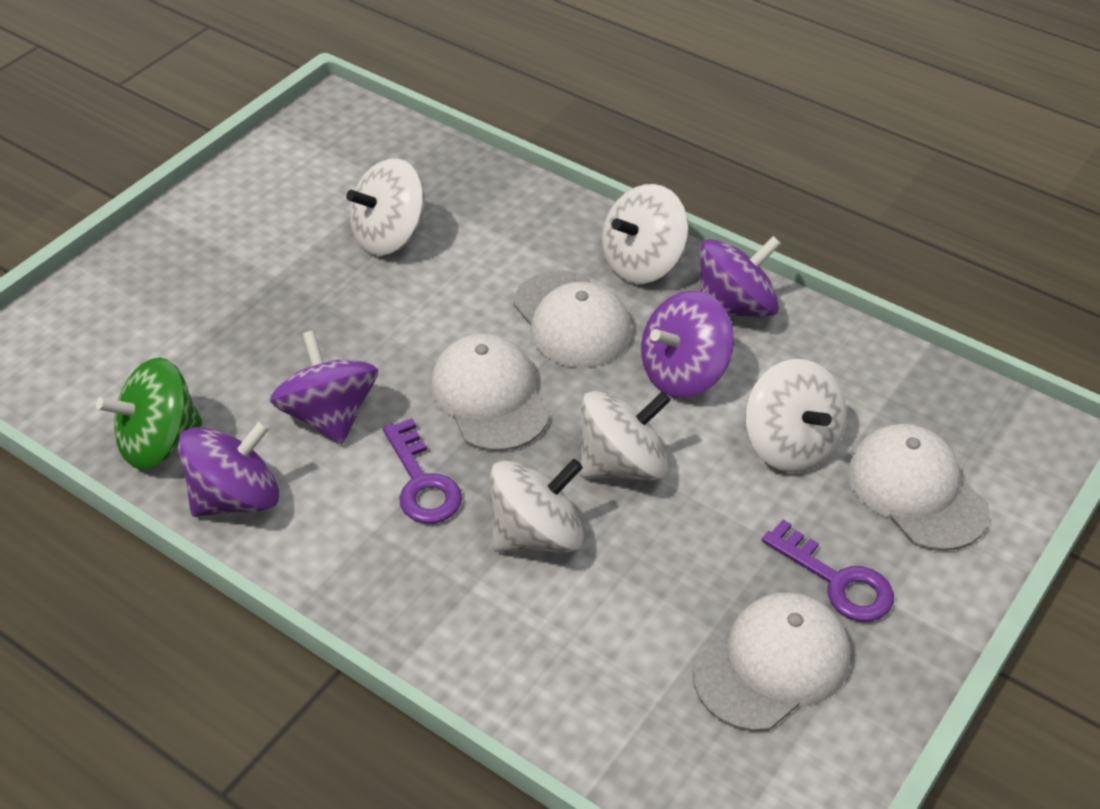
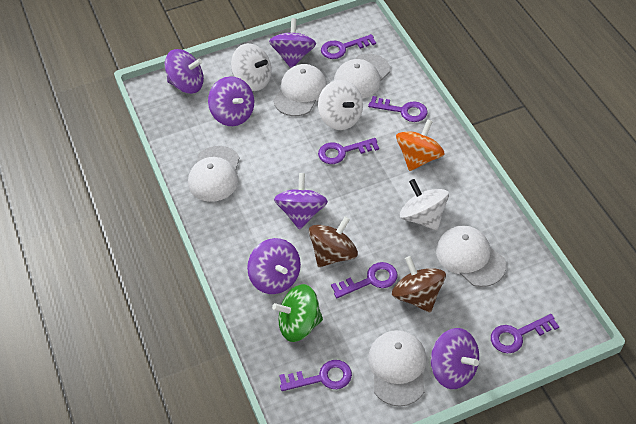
brown spinning top: none = 0 -> [309,216,358,267] [392,256,446,313] = 2
orange spinning top: none = 0 -> [396,119,444,171] = 1
purple key: [383,418,462,524] [762,520,894,622] = 2 -> [279,360,352,391] [318,138,379,164] [321,34,376,59] [331,262,397,298] [368,96,427,122] [491,314,559,353] = 6
purple spinning top: [178,420,279,517] [270,330,378,445] [641,291,734,398] [700,236,781,317] = 4 -> [165,49,204,94] [208,76,254,126] [247,238,301,294] [269,18,316,68] [274,173,328,230] [431,328,479,389] = 6
white cap: [431,333,550,451] [513,270,632,368] [693,592,851,732] [847,424,990,551] = 4 -> [188,146,240,202] [273,64,327,116] [334,54,390,99] [368,330,427,406] [436,225,506,287] = 5
white spinning top: [346,158,425,256] [490,459,584,552] [580,391,671,481] [602,184,689,284] [745,359,847,472] = 5 -> [231,43,272,91] [318,80,363,130] [400,179,449,230] = 3

